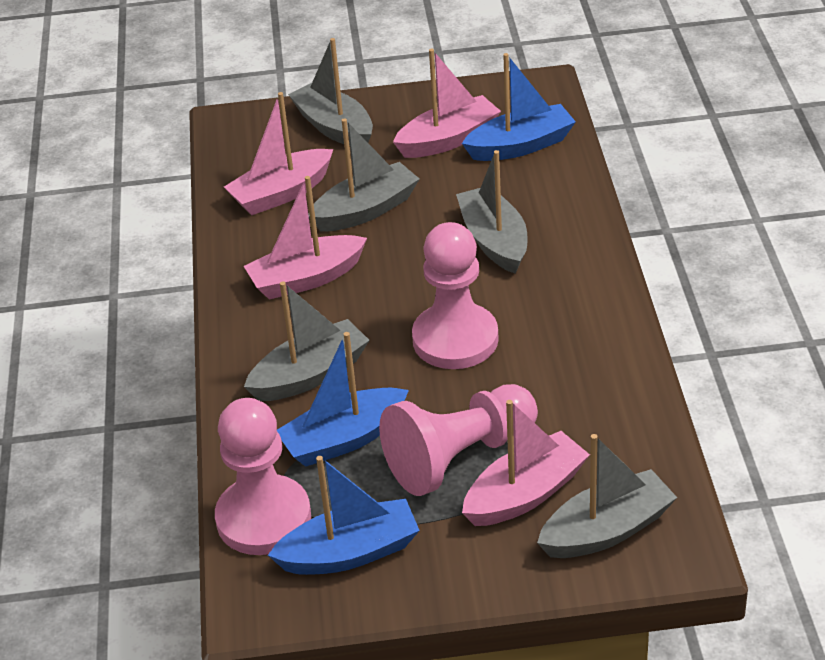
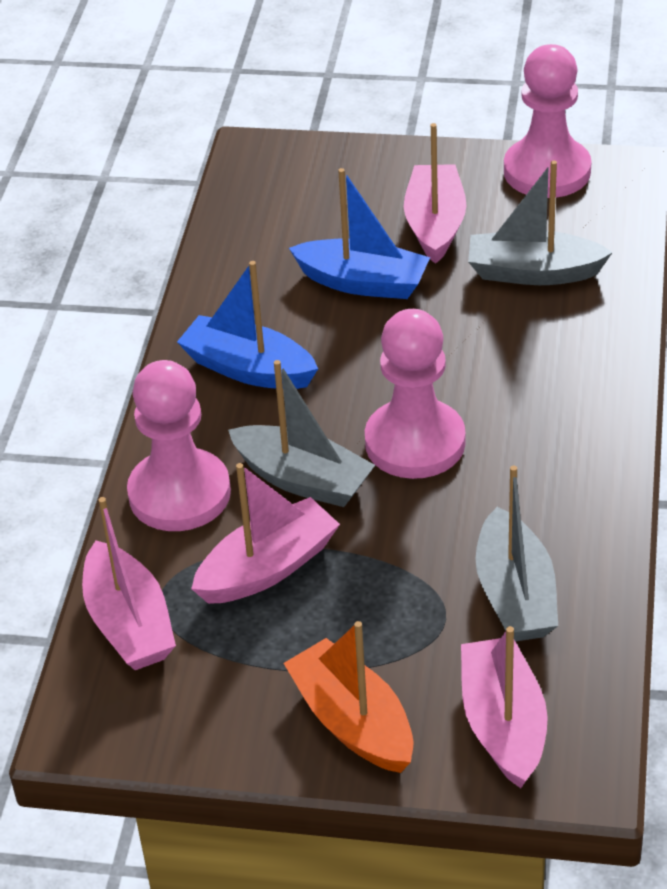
blue boat: [268,456,420,575] [277,332,409,467] [462,53,576,161] = 3 -> [177,261,318,389] [289,168,430,299] = 2
grey boat: [244,281,370,401] [288,38,373,146] [308,118,419,231] [456,150,528,274] [537,434,677,558] = 5 -> [228,360,375,507] [468,160,613,285] [475,466,558,641] = 3
orange boat: none = 0 -> [283,621,414,773] = 1

